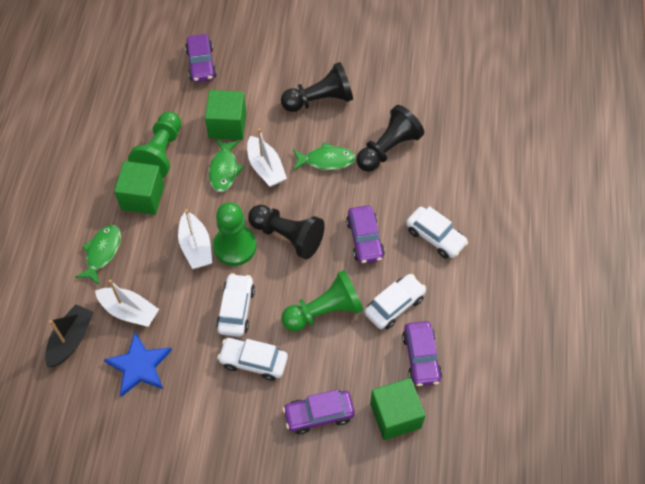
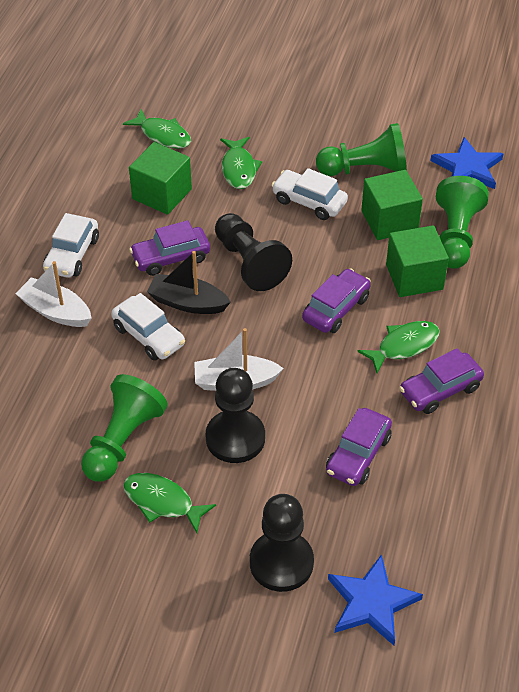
blue star: [104,332,172,397] = 1 -> [328,554,423,645] [431,137,503,189] = 2
green fish: [75,225,121,285] [209,139,244,192] [293,142,356,170] = 3 -> [123,109,191,149] [123,473,216,533] [220,137,262,189] [357,321,440,373] = 4
white boat: [95,279,159,327] [178,209,212,269] [247,128,287,187] = 3 -> [15,261,92,327] [194,328,284,391] = 2
white car: [216,273,255,337] [217,338,288,381] [365,274,427,329] [406,206,468,259] = 4 -> [43,213,99,278] [111,293,185,361] [272,168,348,220] = 3

